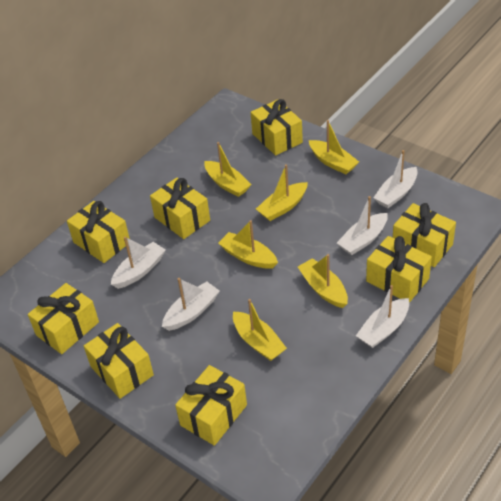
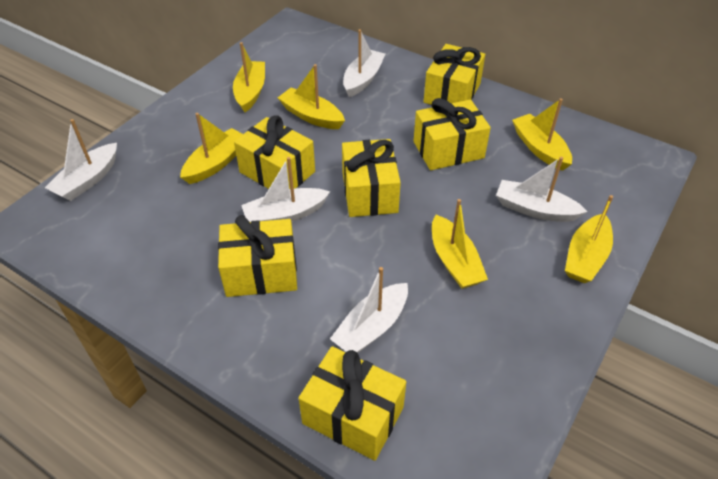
yellow gift: [28,283,99,354] [67,201,130,263] [84,323,154,399] [150,178,210,239] [175,365,247,446] [251,99,303,156] [366,236,432,303] [393,203,456,267] = 8 -> [218,215,297,297] [234,116,315,189] [299,346,406,461] [342,139,401,217] [414,98,491,170] [424,44,485,105] = 6

